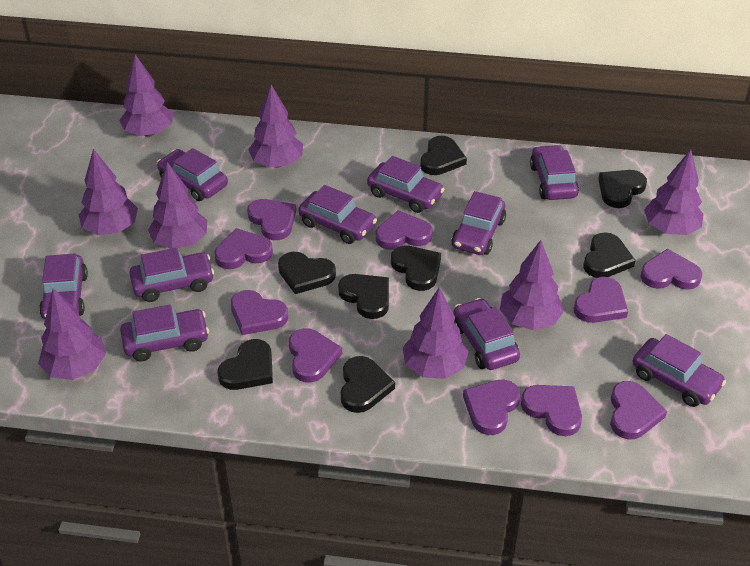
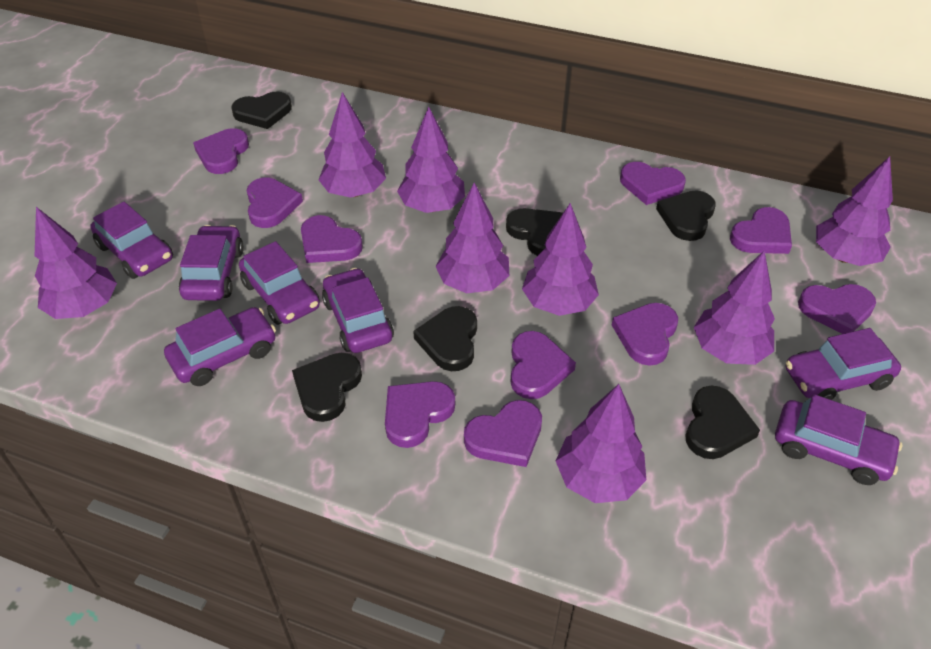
black heart: [217,339,273,390] [278,252,336,294] [338,274,389,319] [340,356,395,413] [391,245,441,291] [420,136,467,175] [583,232,636,278] [598,170,647,208] = 8 -> [231,92,292,129] [292,353,362,422] [413,306,477,371] [506,208,563,256] [656,190,716,241] [686,386,760,459] = 6
purple car: [39,253,88,319] [120,305,209,362] [129,248,214,302] [157,148,228,201] [298,185,377,244] [367,156,445,213] [451,191,506,255] [453,298,520,370] [530,145,579,200] [633,334,726,407] = 10 -> [90,202,173,279] [164,307,276,386] [179,225,244,301] [239,241,320,325] [322,268,394,353] [775,394,902,485] [786,328,901,400] = 7

